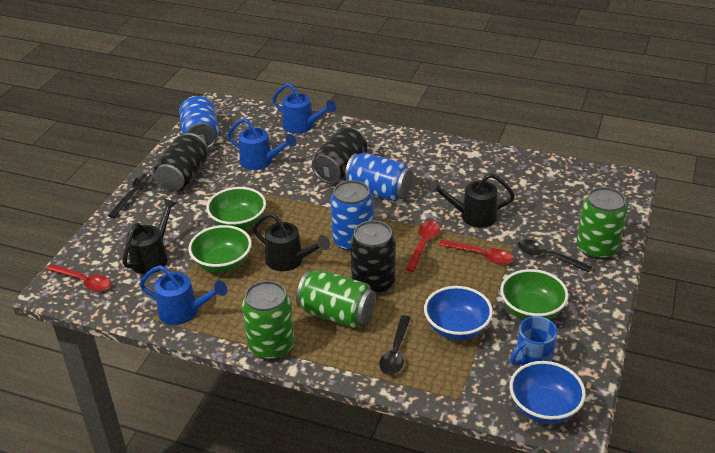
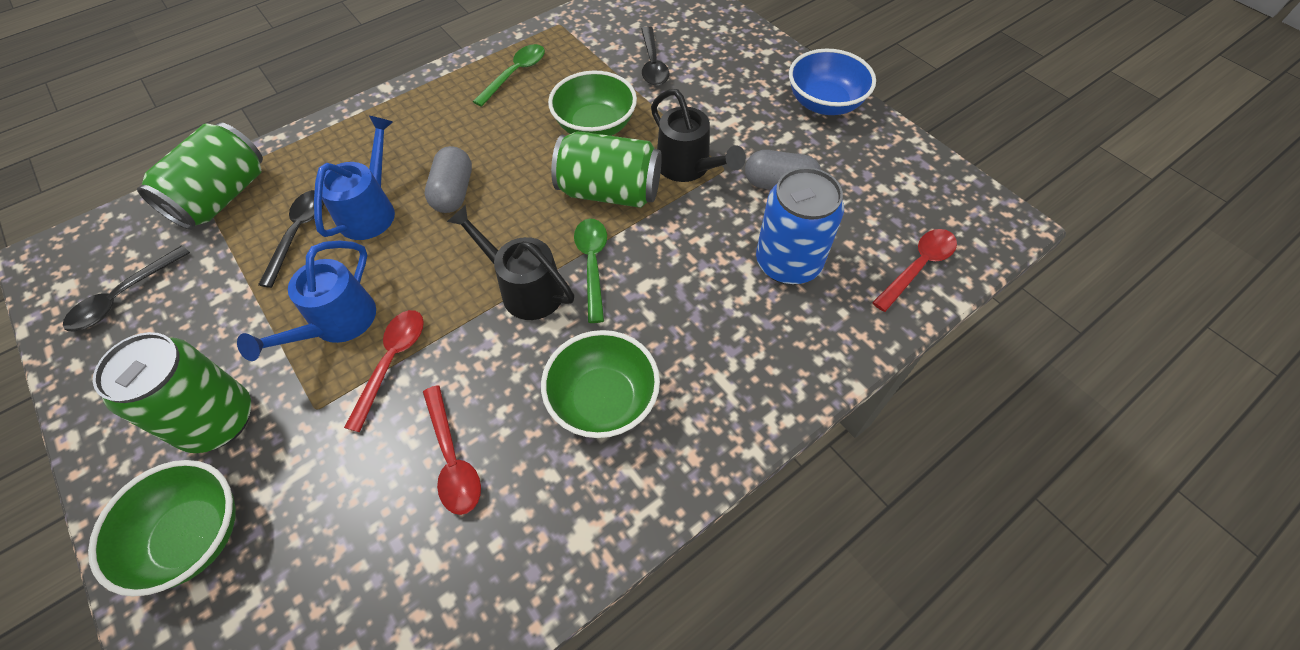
black can: [154,133,208,191] [312,127,368,184] [350,220,396,295] = 3 -> none = 0
black watering can: [123,199,178,274] [253,213,330,271] [429,174,515,228] = 3 -> [447,205,574,320] [651,89,746,182] = 2
blue bowl: [424,286,493,340] [509,361,586,424] = 2 -> [789,49,876,115] = 1
blue can: [179,96,219,149] [330,180,373,252] [345,153,413,201] = 3 -> [756,167,844,285] = 1
blue mug: [510,316,558,366] = 1 -> none = 0
blue watering can: [139,265,227,325] [227,118,296,170] [272,83,336,134] = 3 -> [237,241,376,361] [314,116,395,240] = 2
green spoon: none = 0 -> [473,44,545,107] [574,218,607,323] = 2
grey capsule: none = 0 -> [425,146,472,213] [745,150,821,190] = 2

